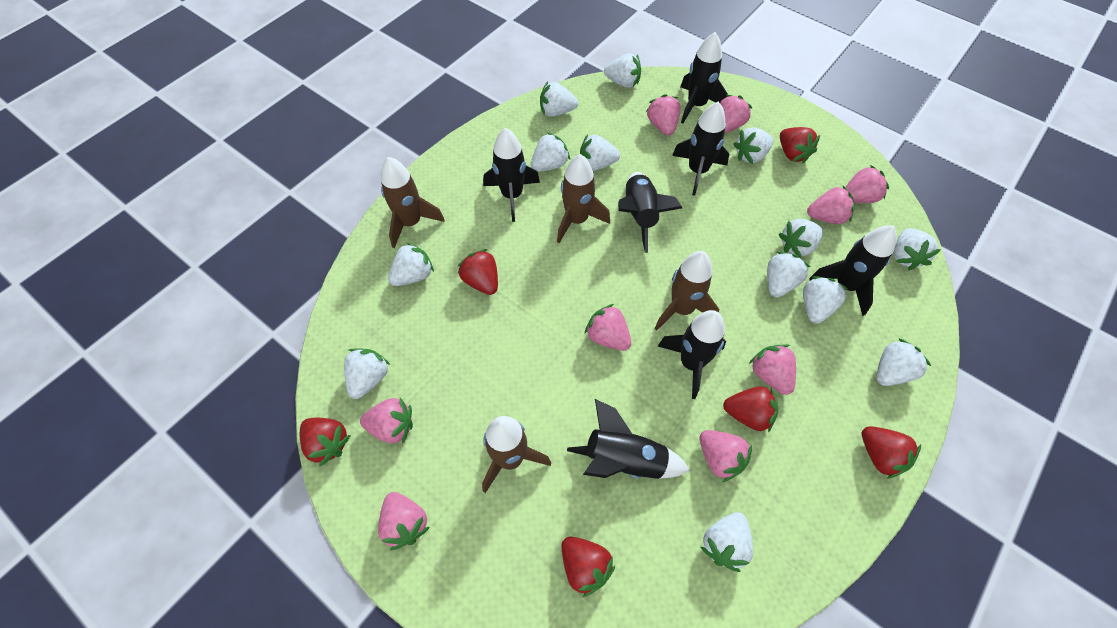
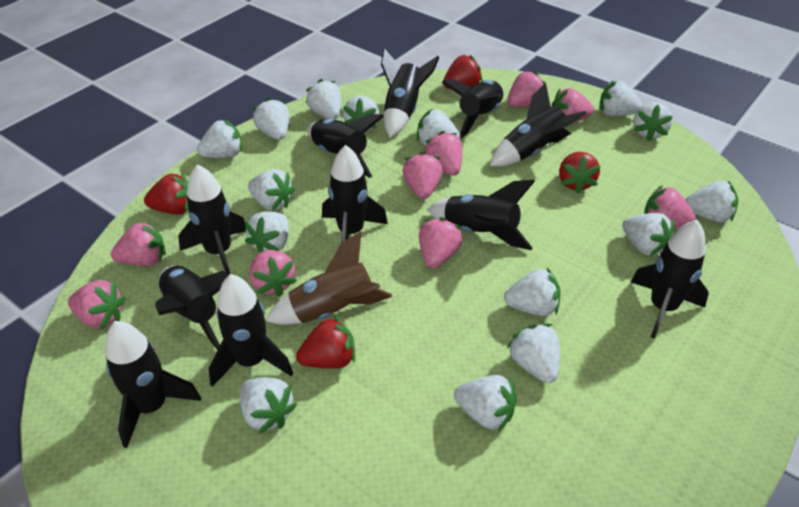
black rocket: [483,128,540,222] [567,399,690,479] [618,172,682,253] [658,310,726,399] [672,102,729,196] [680,32,728,123] [810,225,897,316] = 7 -> [105,321,201,448] [155,265,230,350] [178,164,246,274] [209,274,293,387] [307,114,384,178] [322,145,388,243] [381,48,440,138] [427,180,535,250] [442,79,504,139] [490,83,587,167] [631,220,709,339] = 11
brown rocket: [381,157,445,248] [482,416,551,493] [557,154,610,243] [655,251,719,330] = 4 -> [266,231,392,325] = 1
red strawberry: [300,418,351,466] [458,249,498,295] [561,537,615,597] [723,386,778,432] [780,127,820,163] [862,426,921,479] = 6 -> [144,173,188,214] [296,316,355,368] [443,55,482,89] [559,152,600,194] = 4
white strawberry: [344,348,390,399] [388,242,434,286] [531,132,570,172] [540,81,578,117] [580,134,620,171] [604,53,641,88] [701,512,753,572] [734,127,773,164] [767,251,810,298] [779,219,823,258] [803,276,847,324] [876,339,931,386] [894,228,941,270] = 13 -> [197,119,242,158] [240,377,297,434] [245,211,289,253] [248,169,295,210] [252,98,289,140] [306,79,341,119] [343,96,379,132] [417,109,461,146] [454,375,516,432] [504,268,561,316] [507,324,560,383] [599,80,643,116] [622,213,674,256] [634,102,673,141] [685,181,738,223] = 15

